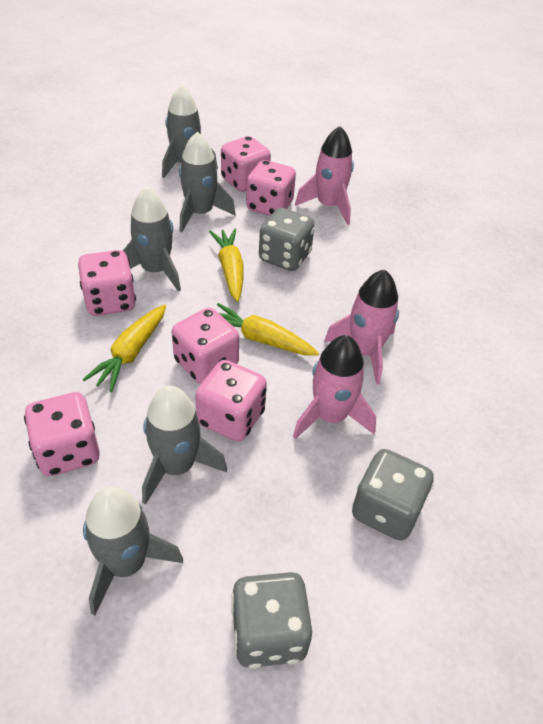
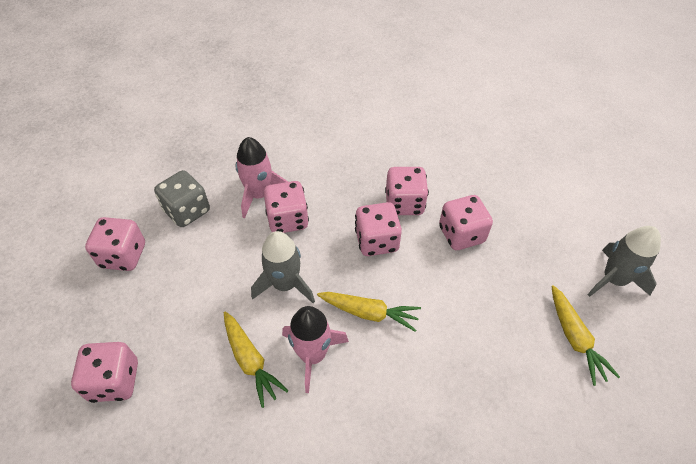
grey dice: [231,572,312,669] [259,208,315,271] [352,449,434,541] = 3 -> [154,170,210,227] = 1
grey rocket: [83,487,183,615] [123,186,181,292] [142,385,227,505] [162,85,218,178] [179,132,235,232] = 5 -> [251,231,315,303] [587,226,661,297] = 2
pink rocket: [293,335,376,439] [295,126,354,225] [324,269,399,385] = 3 -> [235,137,288,218] [282,306,349,393] = 2

